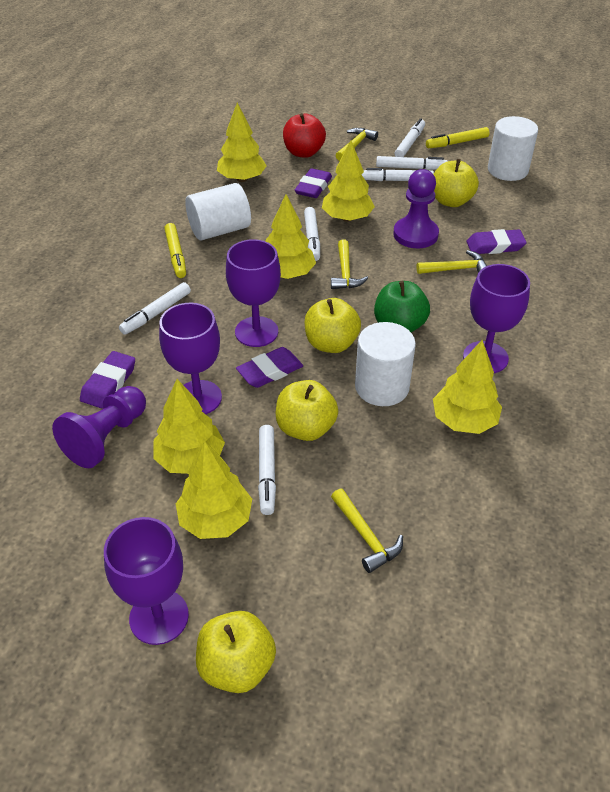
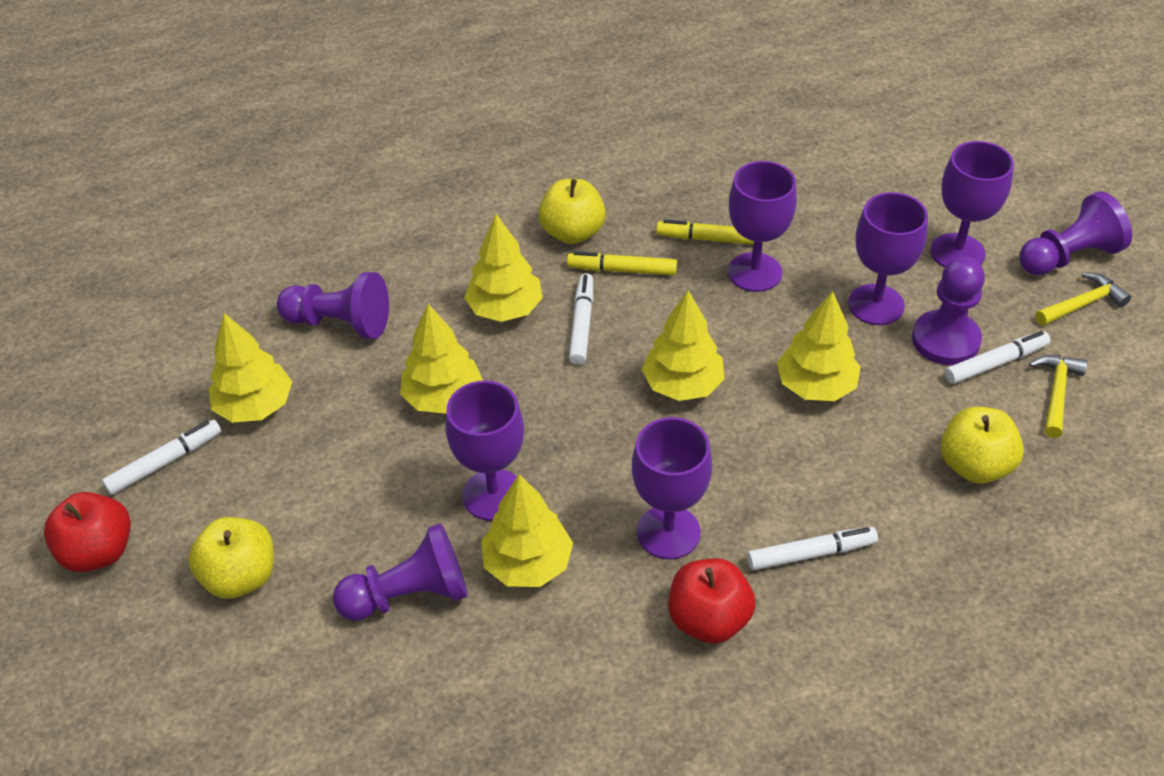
green apple: [374,281,430,332] = 1 -> none = 0
purple eraser: [80,351,135,409] [236,347,303,388] [295,168,332,198] [467,229,527,254] = 4 -> none = 0
purple goblet: [104,517,189,645] [159,303,222,414] [226,239,281,347] [463,264,530,373] = 4 -> [445,380,524,521] [632,417,712,559] [728,161,797,292] [848,192,928,325] [930,141,1014,268] = 5
purple pawn: [52,386,146,468] [393,169,439,248] = 2 -> [277,272,389,339] [333,523,468,621] [912,257,985,365] [1019,191,1132,276] = 4
red apple: [283,113,326,158] = 1 -> [44,492,131,572] [668,558,756,644] = 2
white cylinder: [185,183,251,240] [355,322,416,406] [488,116,538,181] = 3 -> none = 0
white marker: [119,282,191,335] [258,425,276,515] [304,207,320,261] [362,168,434,181] [376,156,448,170] [395,118,425,157] = 6 -> [102,420,221,495] [569,273,593,365] [747,527,878,570] [945,331,1050,384] = 4
yellow apple: [196,611,276,693] [276,380,338,441] [305,298,361,353] [433,159,479,207] = 4 -> [188,517,274,599] [538,179,606,244] [941,407,1024,484] = 3
yellow hammer: [331,240,368,289] [331,489,403,573] [335,128,378,161] [417,250,487,274] = 4 -> [1029,355,1088,438] [1035,272,1131,326] = 2

